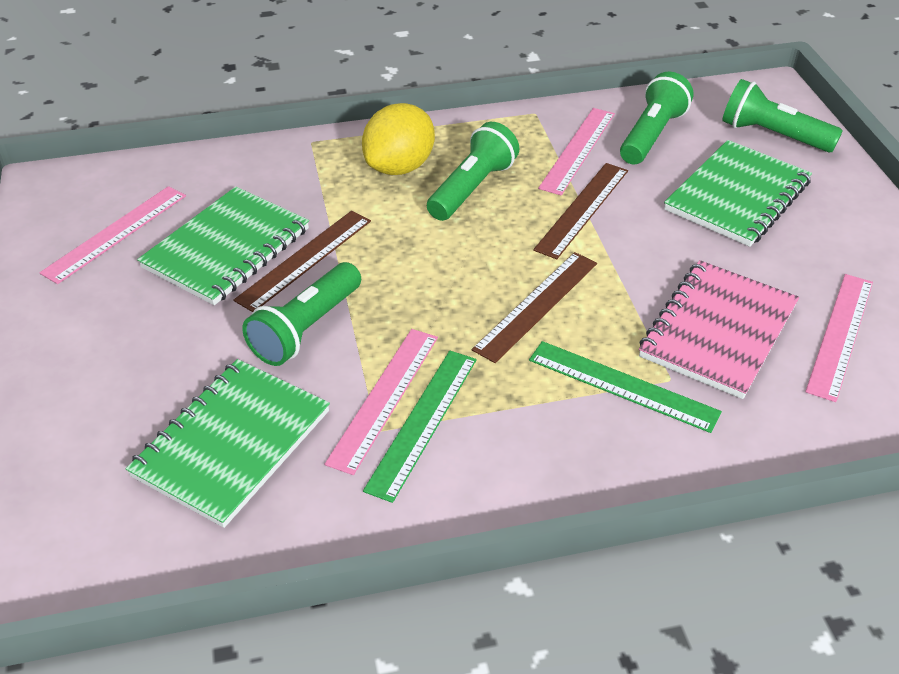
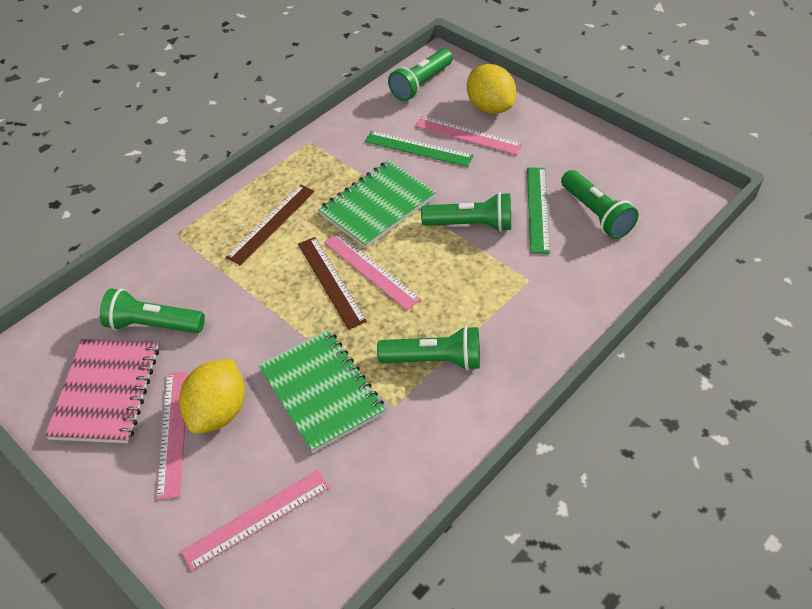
brown ruler: [233,211,371,312] [472,252,597,363] [533,163,628,259] = 3 -> [226,184,315,265] [298,237,367,330] = 2
green flashlight: [242,262,361,366] [427,122,519,221] [620,72,694,164] [722,79,843,152] = 4 -> [100,288,205,333] [377,326,480,371] [388,49,453,101] [421,192,511,232] [561,170,639,239] = 5
green notebook: [126,359,330,528] [137,187,309,305] [664,140,812,247] = 3 -> [258,330,386,453] [318,160,436,248] = 2
yellow lemon: [362,103,435,175] = 1 -> [179,359,245,434] [467,64,516,114] = 2

